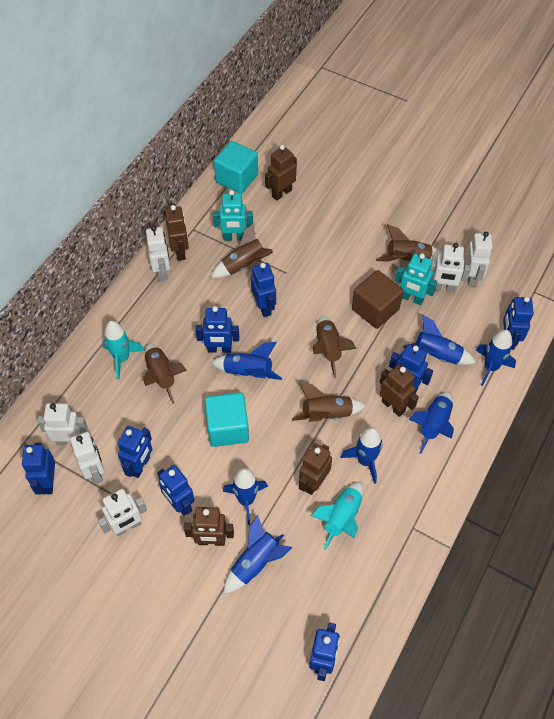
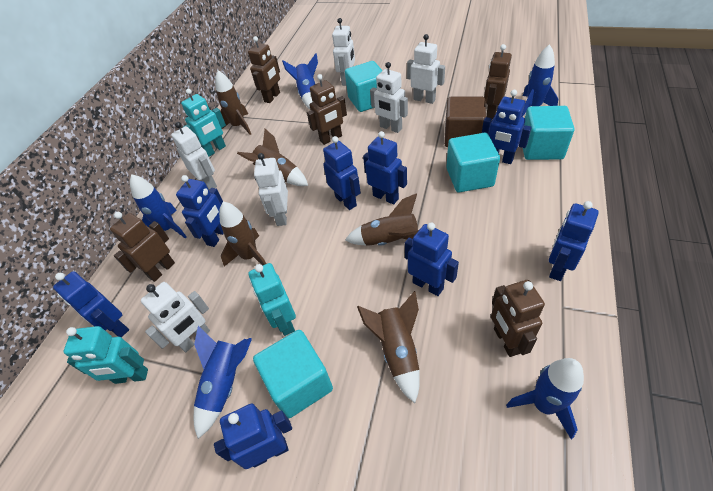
blue rocket: [210,342,282,380] [223,468,268,525] [224,515,292,594] [340,427,382,484] [403,314,476,365] [409,392,454,454] [476,330,516,386] = 7 -> [130,174,187,239] [194,326,252,439] [282,53,318,109] [506,358,584,439] [522,44,558,117] = 5
turquoise cube: [205,393,249,447] [214,141,258,194] = 2 -> [253,330,333,418] [345,61,383,112] [446,133,500,192] [523,106,574,160] = 4
turquoise robot: [213,190,253,241] [395,253,437,305] = 2 -> [64,326,148,384] [181,89,226,157] [248,263,296,336] = 3
turquoise rocket: [103,321,145,380] [311,481,363,551] = 2 -> none = 0

